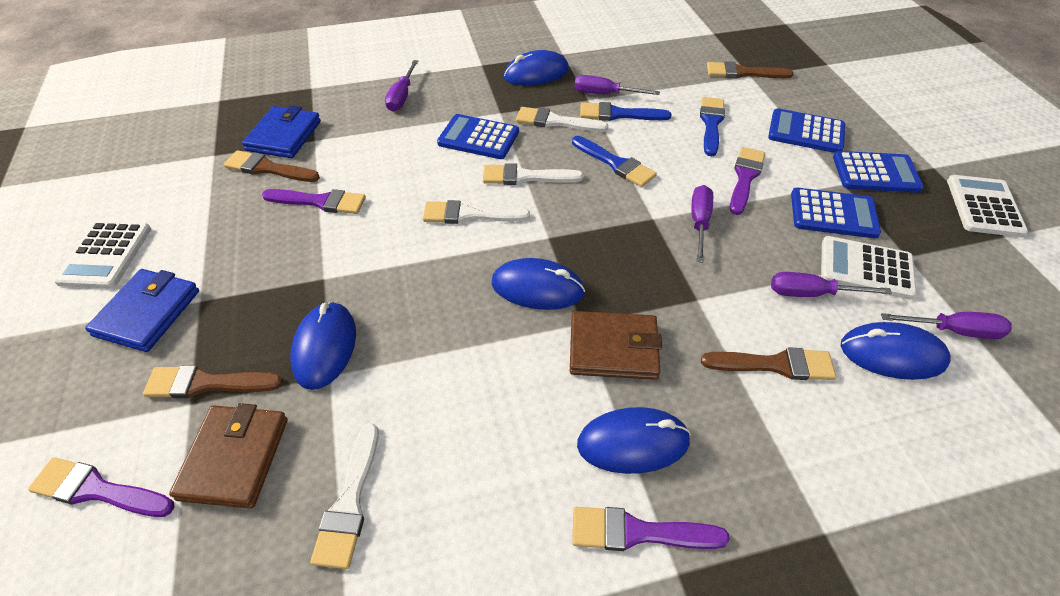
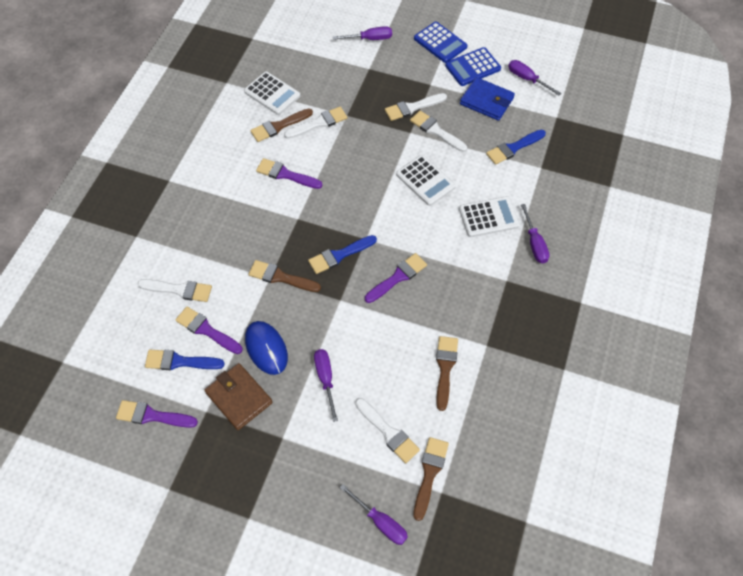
blue calculator: [437,114,519,159] [768,108,845,153] [791,188,881,239] [833,151,924,193] = 4 -> [414,22,468,63] [445,47,501,86] = 2
blue mouse: [290,301,356,390] [492,258,585,310] [504,50,569,86] [577,407,691,474] [841,322,951,380] = 5 -> [245,321,288,375] = 1
blue wallet: [85,269,199,352] [242,105,321,158] = 2 -> [460,77,515,121] = 1
brown wallet: [169,403,287,509] [570,311,662,380] = 2 -> [204,363,272,430] = 1
white brush: [310,423,379,569] [423,200,530,224] [483,163,584,185] [516,107,608,132] = 4 -> [137,279,212,302] [284,107,347,139] [355,398,420,463] [385,93,447,121] [410,111,467,152] = 5

